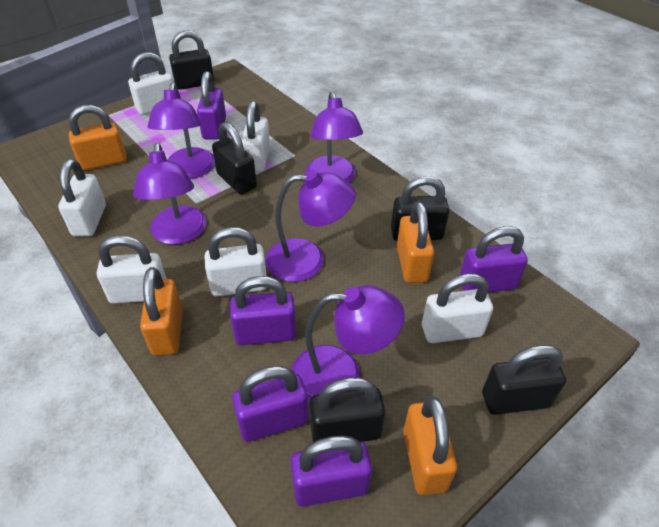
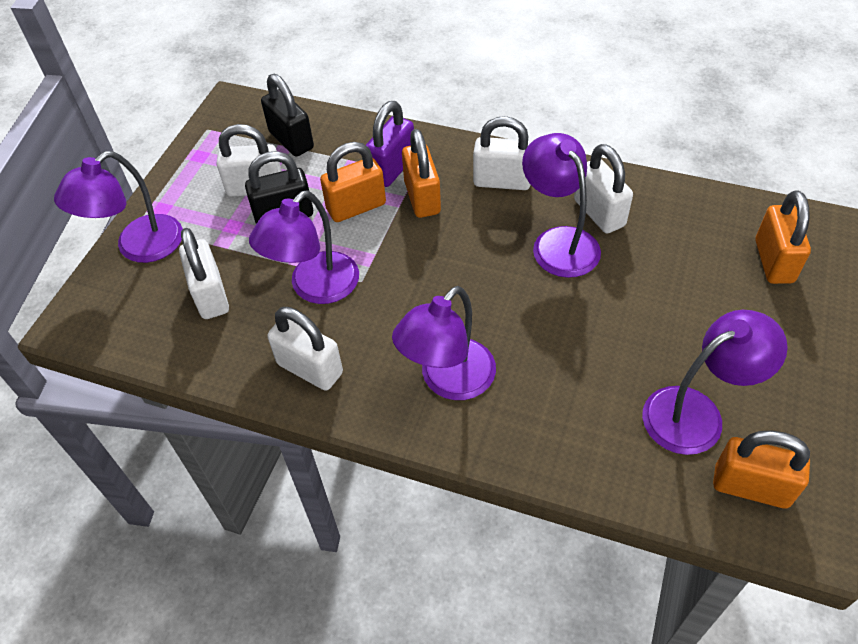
black padlock: [169,30,214,90] [212,122,257,195] [310,377,385,442] [391,176,449,241] [482,345,566,415] = 5 -> [245,151,313,224] [261,74,314,157] = 2
purple padlock: [197,71,226,140] [230,276,296,345] [232,366,308,442] [291,436,372,507] [460,226,528,292] = 5 -> [366,101,414,187] = 1
white padlock: [58,159,106,237] [97,235,167,304] [128,52,174,115] [205,227,267,297] [241,101,270,172] [422,274,493,343] = 6 -> [179,228,229,319] [216,124,282,197] [267,307,343,391] [473,116,532,190] [574,144,633,233] = 5

